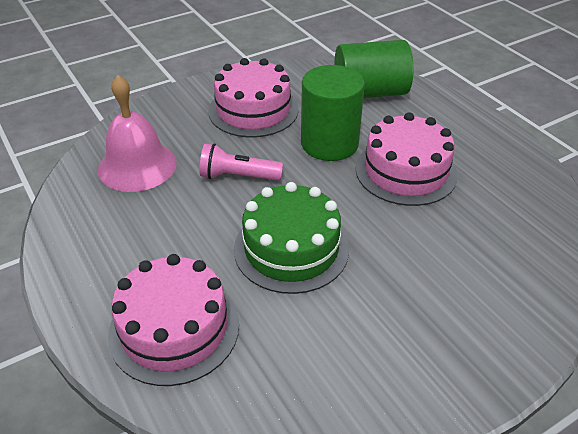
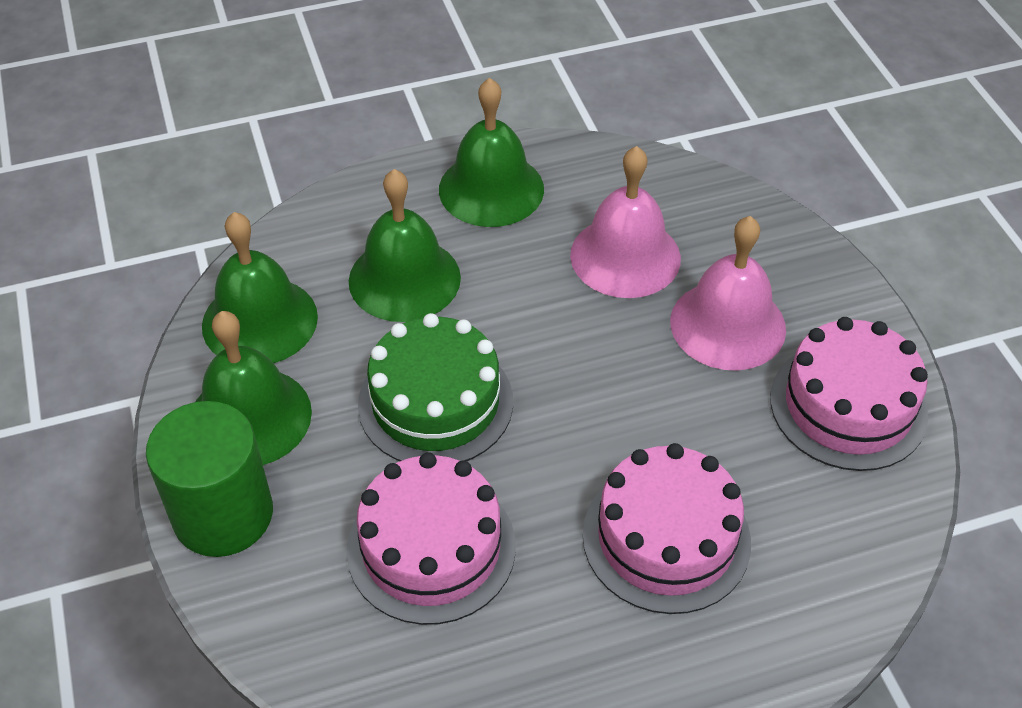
green bell: none = 0 -> [196,311,312,465] [202,212,318,363] [349,169,461,322] [439,78,544,227] = 4
green cylinder: [301,65,365,161] [334,40,413,98] = 2 -> [146,401,273,557] = 1
pink bell: [98,75,177,192] = 1 -> [570,146,681,298] [670,216,786,371] = 2
pink flashlight: [199,143,283,181] = 1 -> none = 0

